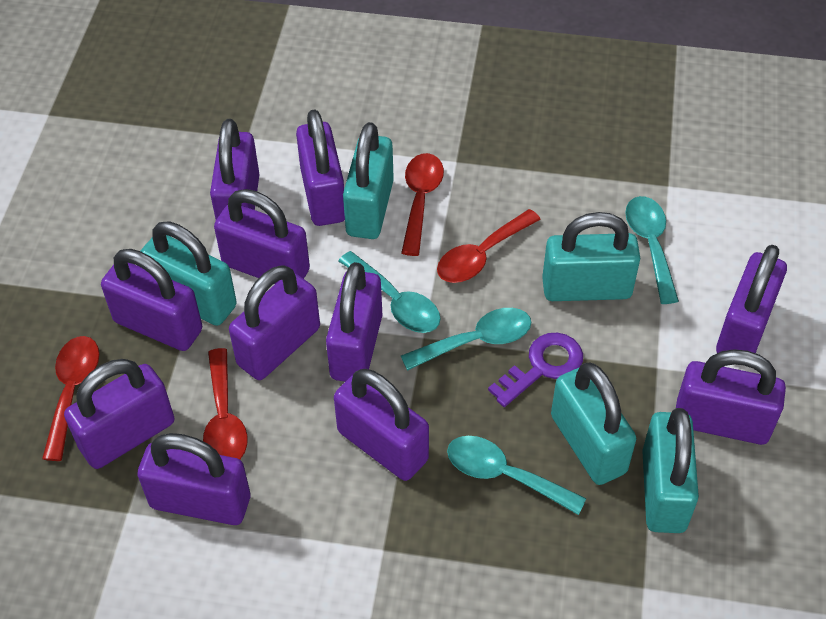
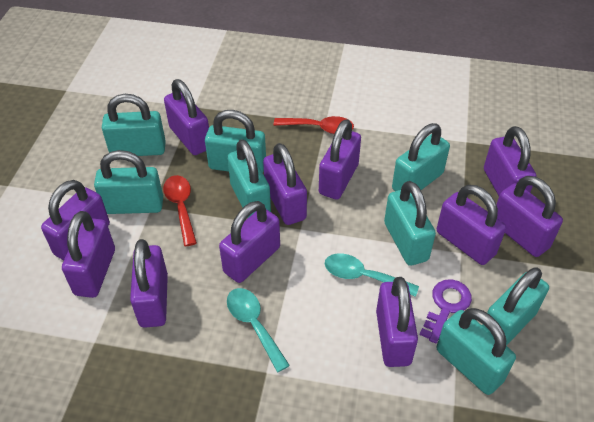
red spoon: [42,336,99,461] [203,348,248,460] [401,153,444,256] [437,209,541,283] = 4 -> [163,175,197,246] [273,116,354,134] = 2
turquoise padlock: [141,221,237,326] [343,122,394,239] [542,212,640,301] [551,363,636,485] [642,408,699,533] = 5 -> [94,150,163,214] [102,94,166,156] [205,110,266,173] [227,139,271,218] [384,181,436,266] [392,123,450,191] [437,308,516,395] [482,267,549,346] = 8
turquoise spoon: [338,251,441,333] [401,308,532,371] [447,436,586,515] [625,196,679,304] = 4 -> [227,288,290,372] [325,254,419,297] = 2

